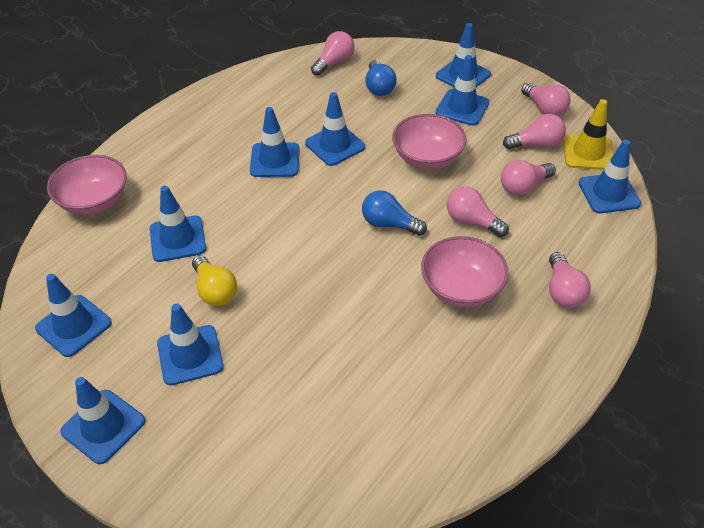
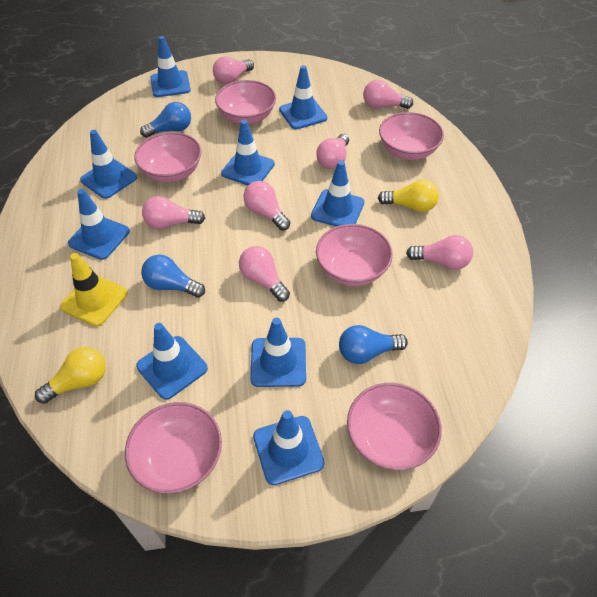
blue light bulb: [362,190,427,236] [365,60,397,96] = 2 -> [140,102,191,138] [141,255,205,298] [339,325,408,364] = 3
pink bowl: [47,155,127,215] [392,114,467,169] [421,236,508,307] = 3 -> [125,402,222,494] [134,132,202,182] [215,80,276,124] [316,224,393,286] [347,383,442,470] [379,112,444,160] = 6
pink light bulb: [311,31,355,76] [447,186,509,237] [501,160,556,196] [503,114,566,149] [521,83,571,116] [549,252,591,308] = 6 -> [142,196,205,229] [213,56,254,85] [239,246,290,302] [243,181,290,231] [316,134,349,169] [363,80,413,109] [406,235,473,270] = 7
yellow light bulb: [192,255,237,306] = 1 -> [35,347,106,404] [378,180,439,212] = 2

